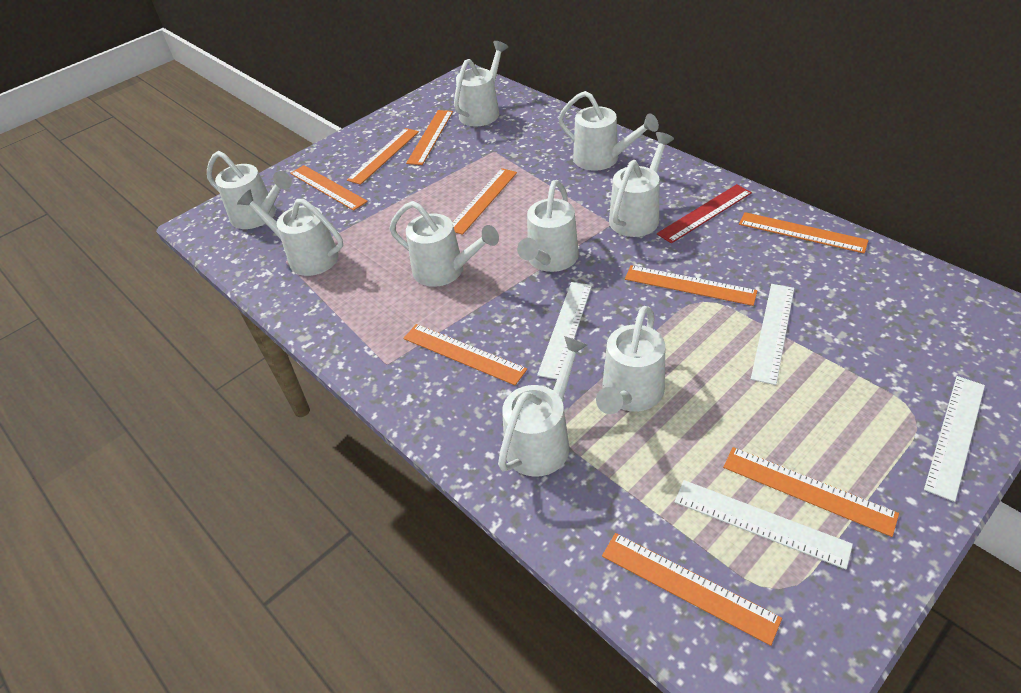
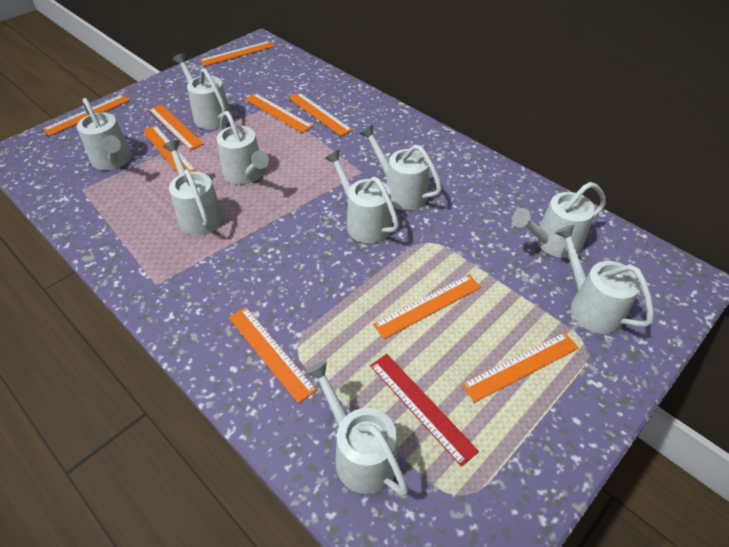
white ruler: [537,282,592,380] [674,480,853,570] [751,284,794,385] [924,376,985,502] = 4 -> none = 0

